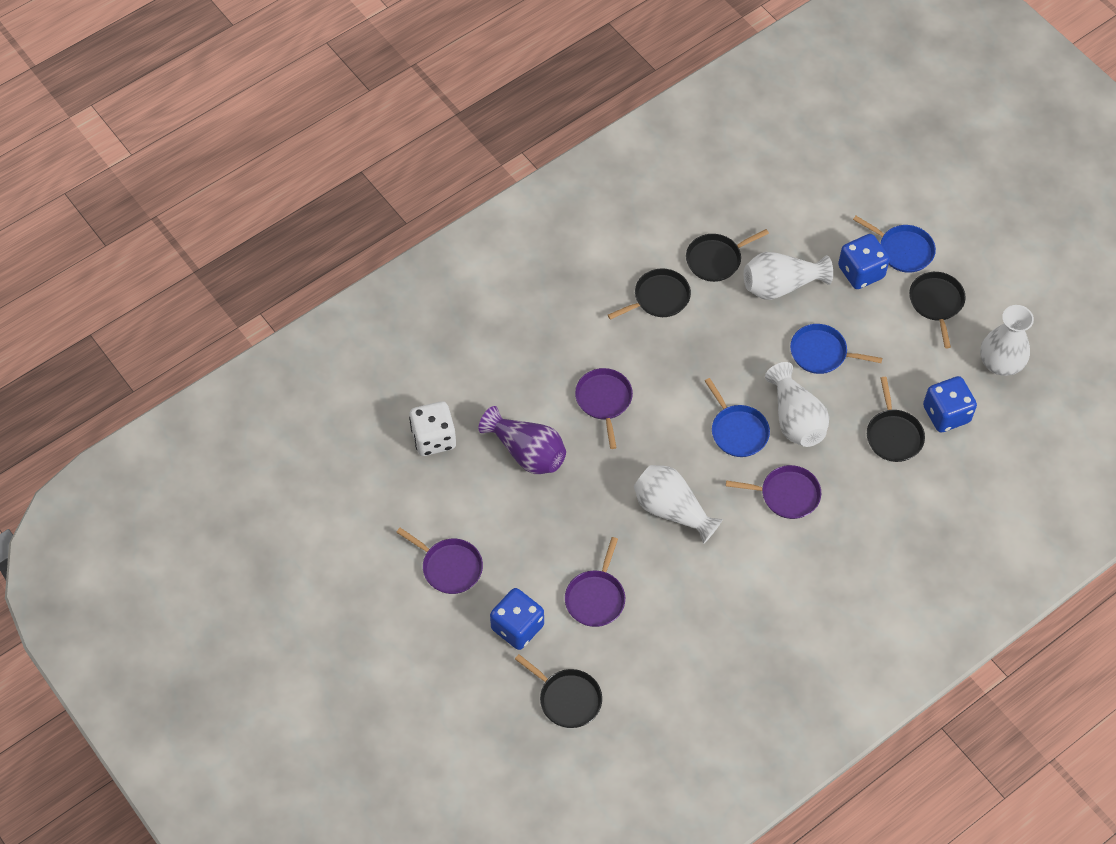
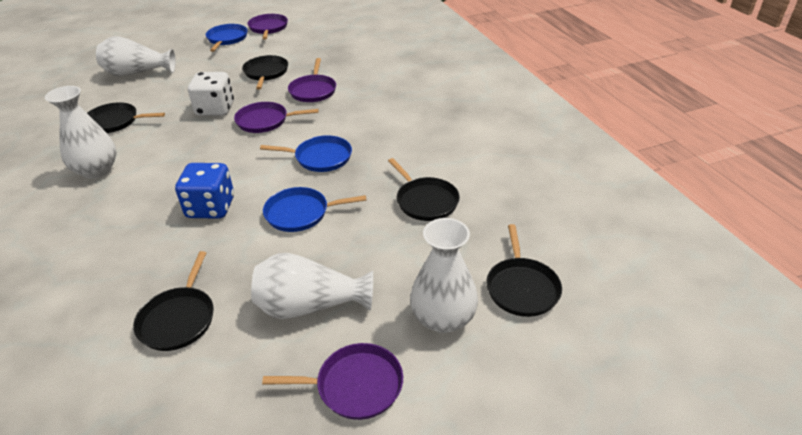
blue dice: [490,588,544,650] [838,234,890,289] [923,376,977,433] = 3 -> [175,163,234,219] = 1
purple vase: [479,406,566,474] = 1 -> none = 0

